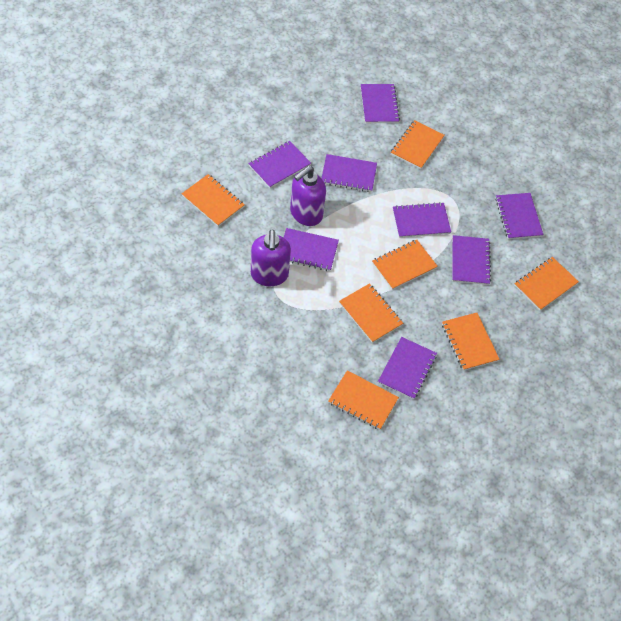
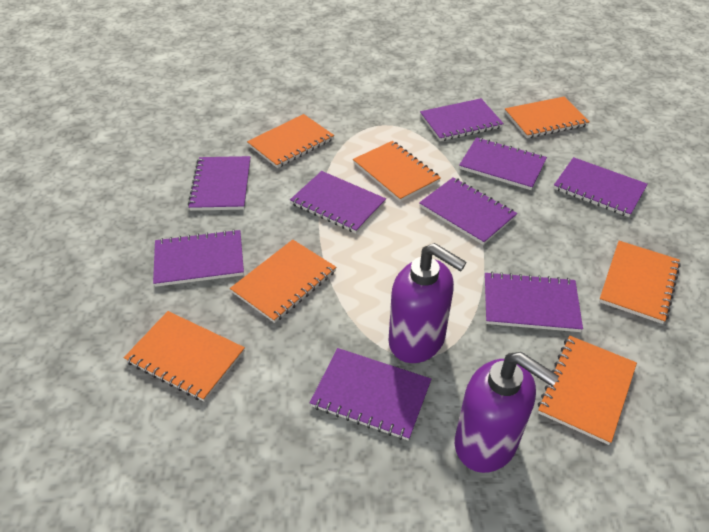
purple notebook: [249,141,311,188] [283,228,339,271] [321,154,377,192] [361,84,400,123] [378,337,437,400] [393,202,451,238] [452,235,491,285] [495,193,544,239] = 8 -> [153,229,244,287] [188,156,250,211] [290,171,386,233] [310,348,431,441] [419,177,517,245] [420,98,504,141] [459,137,547,190] [485,272,583,332] [553,157,648,217] = 9

